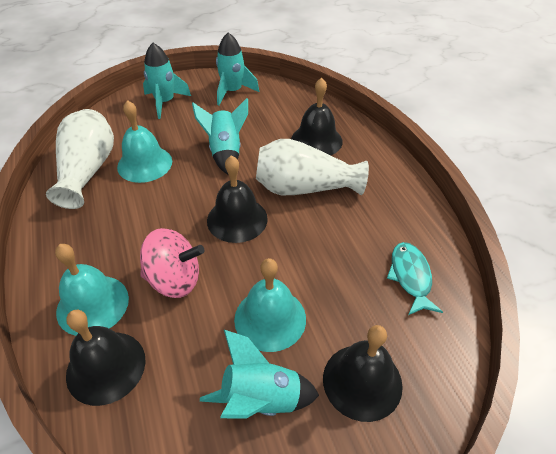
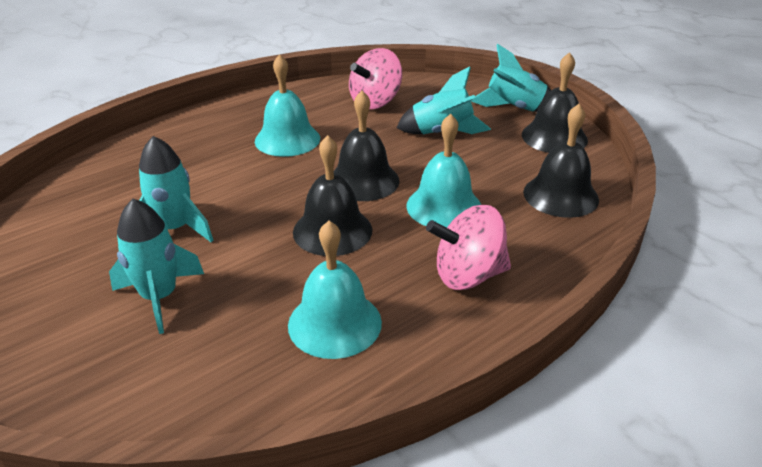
pink spinning top: [140,228,205,298] = 1 -> [349,48,402,109] [426,205,511,290] = 2
turquoise fish: [387,242,443,315] = 1 -> none = 0
white vase: [46,109,114,209] [256,139,369,195] = 2 -> none = 0

